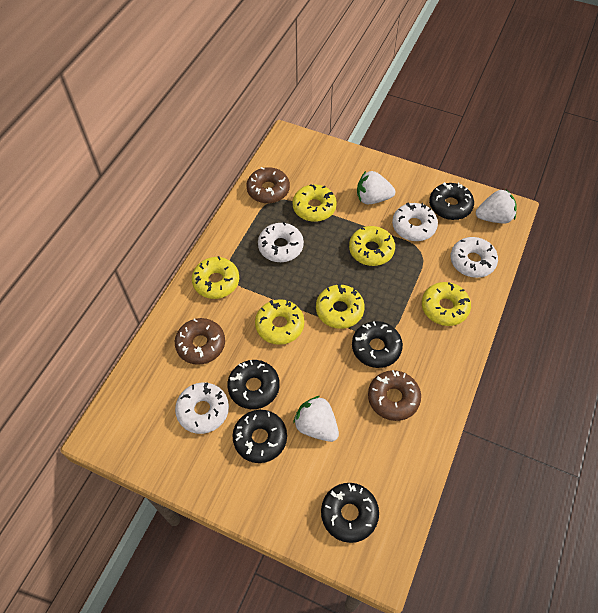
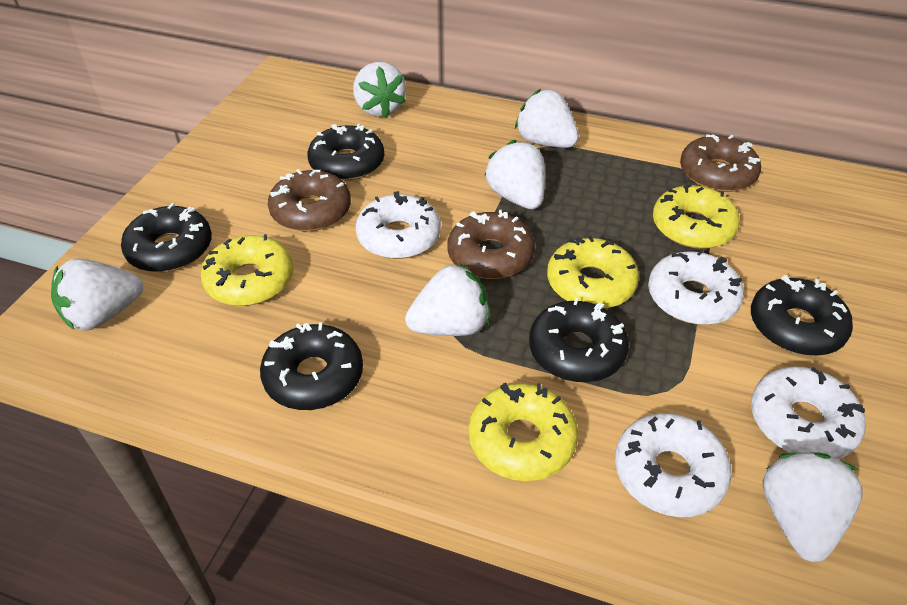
white strawberry: [293,396,339,442] [357,171,395,204] [476,189,517,224] = 3 -> [51,259,143,331] [353,62,406,118] [405,263,490,336] [484,140,545,209] [515,89,579,148] [763,452,863,562] = 6
yellow donut: [192,256,239,299] [255,299,304,345] [293,184,337,222] [316,284,365,329] [349,226,395,266] [422,282,471,326] = 6 -> [201,234,293,306] [469,383,578,481] [547,235,639,309] [653,184,740,249] = 4

